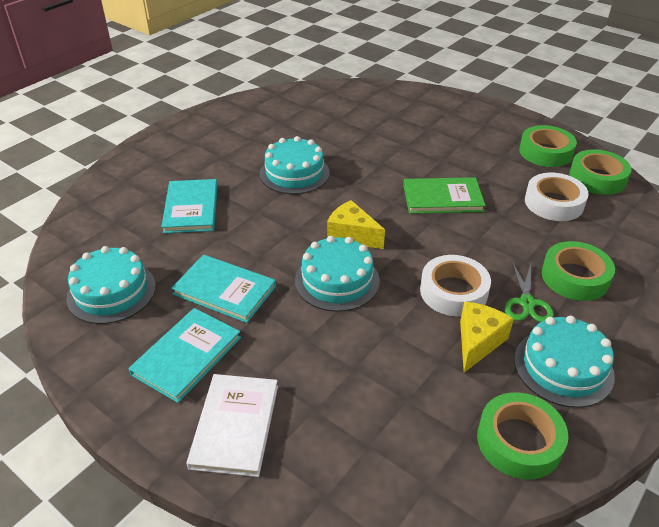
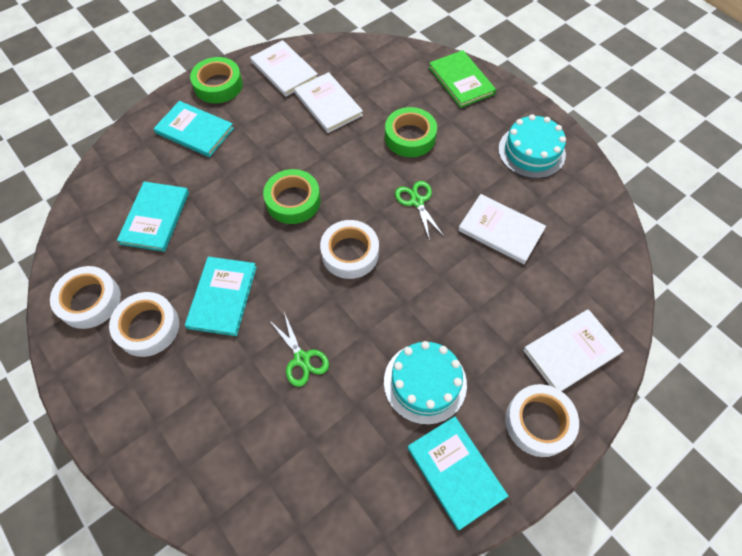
green scissors: [505,261,554,322] = 1 -> [269,312,329,387] [395,181,444,241] = 2
green tape: [477,392,568,479] [519,125,577,167] [541,241,615,301] [569,150,632,195] = 4 -> [190,57,243,103] [263,169,321,224] [385,107,437,157] = 3
turquoise book: [128,308,241,403] [162,179,218,233] [171,255,276,323] = 3 -> [117,182,189,252] [154,101,234,157] [185,257,257,336] [407,416,508,530] = 4
turquoise cake: [66,246,156,324] [260,136,330,194] [295,236,380,312] [514,316,615,408] = 4 -> [384,341,467,425] [498,114,566,179] = 2
white book: [186,374,278,477] = 1 -> [250,40,318,97] [294,72,363,133] [458,194,546,264] [523,309,623,391] = 4
white tape: [420,255,491,317] [525,173,589,221] = 2 -> [50,266,121,329] [109,292,179,357] [320,220,379,279] [505,384,579,457] = 4
yellow cheese: [327,200,385,249] [460,302,514,372] = 2 -> none = 0

